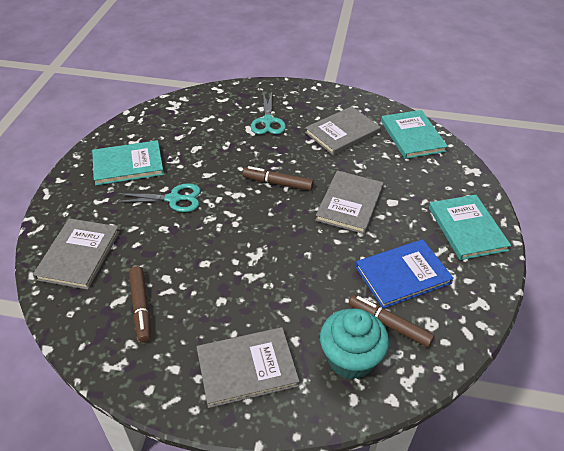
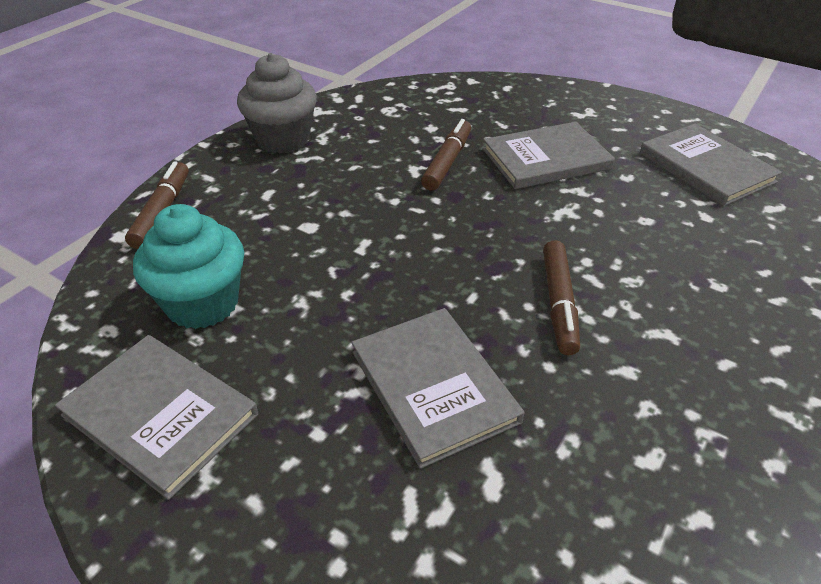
blue book: [355,239,454,309] = 1 -> none = 0
grey cupcake: none = 0 -> [237,53,317,153] = 1
turquoise book: [92,140,164,186] [381,110,448,159] [429,195,511,260] = 3 -> none = 0
turquoise scissors: [114,183,201,212] [251,92,286,134] = 2 -> none = 0

